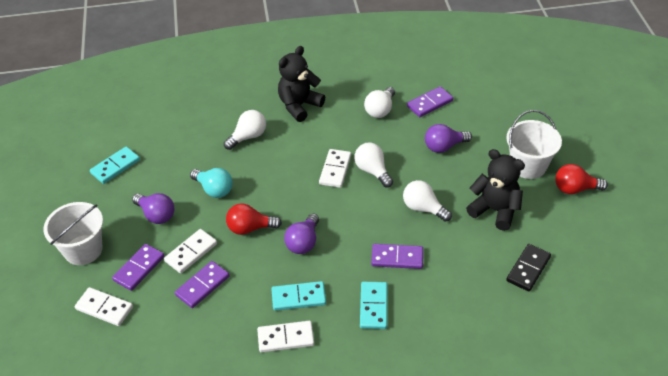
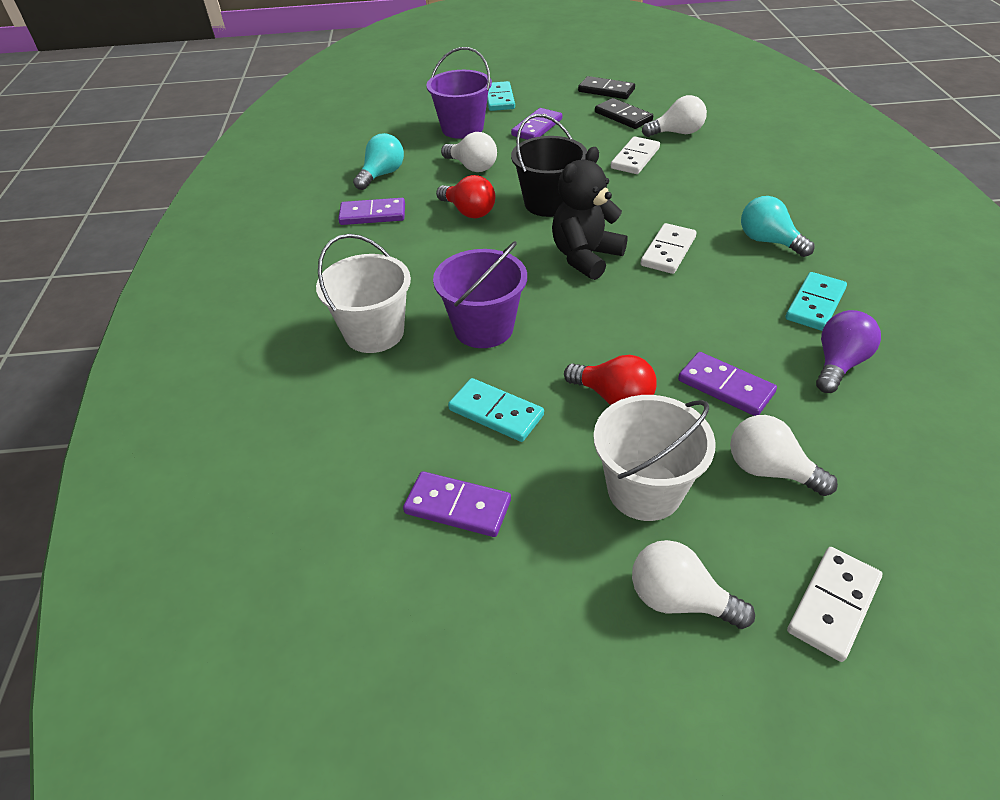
black bucket: none = 0 -> [511,114,587,217] = 1
black domino: [506,244,551,292] = 1 -> [578,76,635,99] [595,98,653,129] = 2
black teddy bear: [278,46,325,122] [466,149,525,231] = 2 -> [552,147,628,280] = 1
purple bucket: none = 0 -> [426,47,492,139] [433,241,527,348] = 2
purple light bulb: [132,193,174,224] [284,213,319,254] [425,124,472,153] = 3 -> [816,310,881,393] = 1
turquoise light bulb: [190,168,233,198] = 1 -> [353,133,404,190] [741,196,814,257] = 2
white domino: [75,287,133,326] [164,229,217,274] [257,321,314,353] [319,149,351,188] = 4 -> [611,136,660,174] [641,223,697,274] [787,547,882,662] = 3

